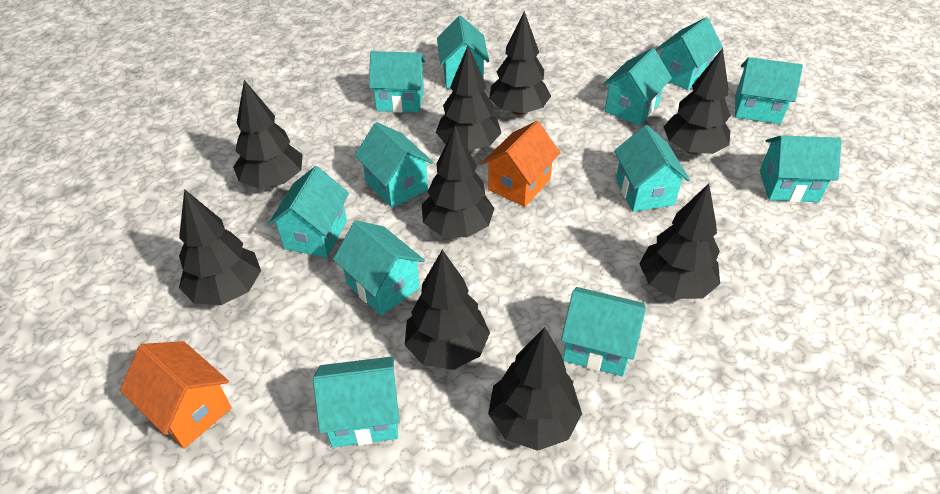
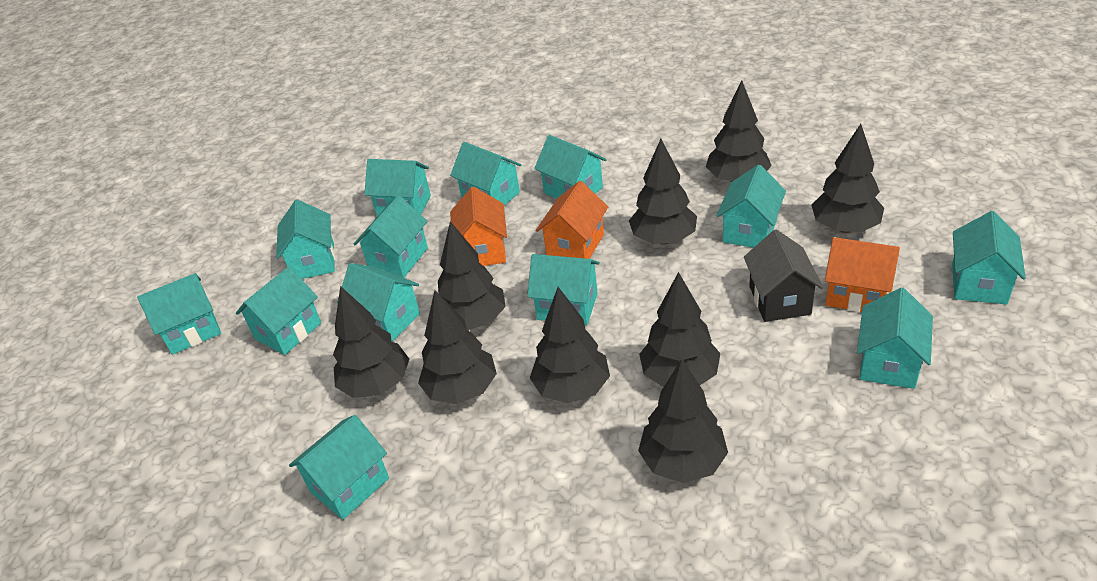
black house: none = 0 -> [744,230,823,322] = 1
orange house: [120,341,232,449] [482,121,560,207] = 2 -> [450,186,507,266] [536,181,608,259] [825,237,900,312] = 3
turquoise house: [268,166,349,258] [313,356,400,448] [333,220,425,316] [355,122,433,208] [369,51,426,113] [437,16,489,89] [561,287,646,376] [603,48,672,126] [614,125,690,212] [656,17,723,90] [735,57,803,124] [760,135,842,202] = 12 -> [137,273,221,355] [236,267,321,355] [276,199,335,279] [289,415,389,520] [337,263,420,342] [354,195,428,278] [364,159,431,217] [450,142,521,205] [527,254,600,325] [534,135,606,199] [717,165,786,248] [857,288,933,389] [952,211,1026,305] = 13

